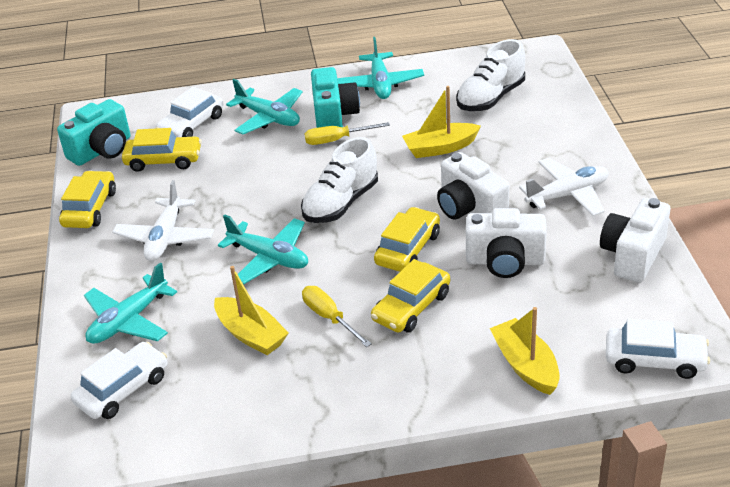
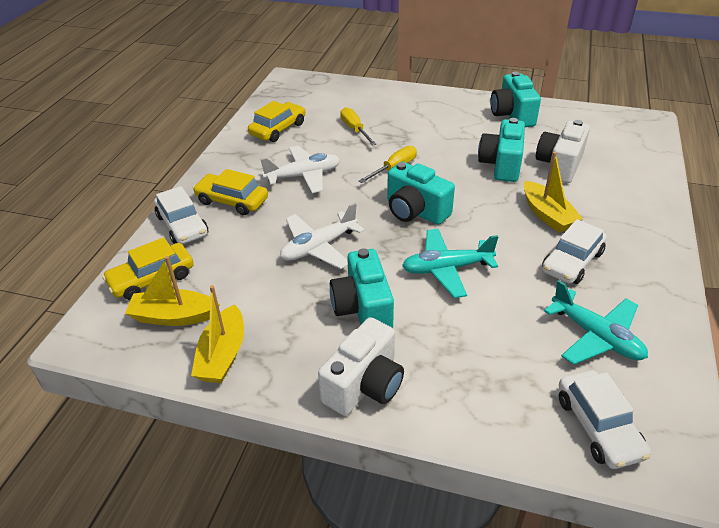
turquoise camera: [57,99,130,166] [311,67,360,128] = 2 -> [330,248,394,328] [387,162,455,225] [478,118,525,182] [490,72,541,127] = 4
turquoise plane: [84,263,177,344] [218,214,308,284] [226,79,302,135] [337,37,424,99] = 4 -> [402,229,498,298] [544,280,648,365] = 2
white camera: [437,152,509,220] [466,208,547,278] [600,198,670,283] = 3 -> [318,317,404,416] [536,120,590,183] = 2
white shoe: [301,137,378,223] [456,39,525,111] = 2 -> none = 0
yellow car: [59,171,116,228] [122,128,202,172] [371,259,450,333] [374,207,440,272] = 4 -> [102,237,194,300] [193,169,268,215] [248,101,305,142] = 3

